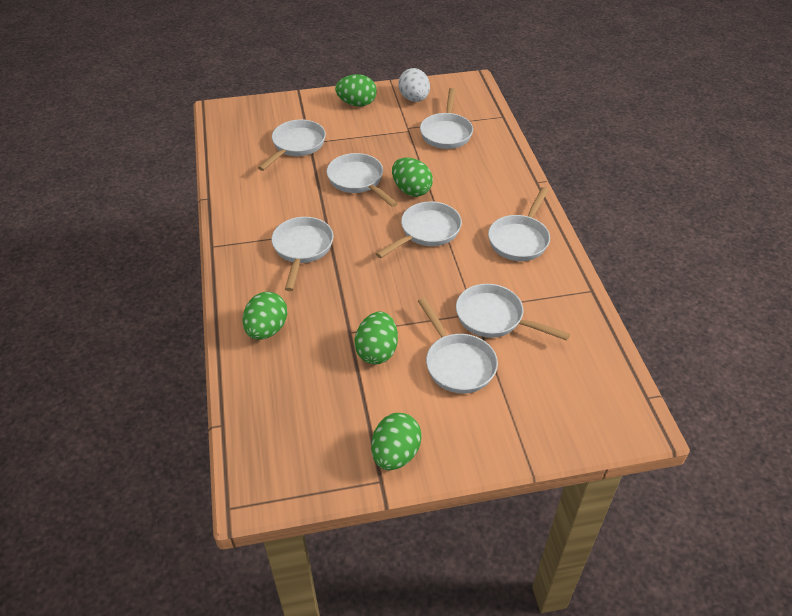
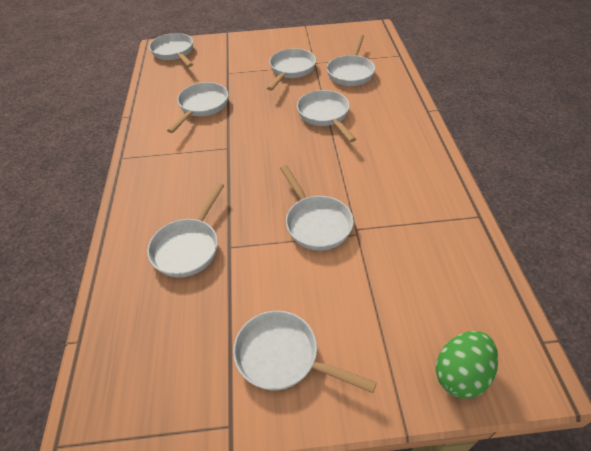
green egg: [242,292,288,340] [335,74,377,107] [355,312,398,365] [371,413,422,470] [392,158,433,197] = 5 -> [436,331,498,399] = 1
white egg: [398,68,430,102] = 1 -> none = 0

